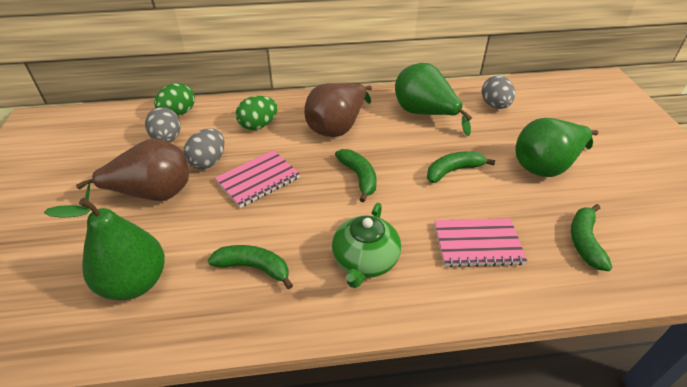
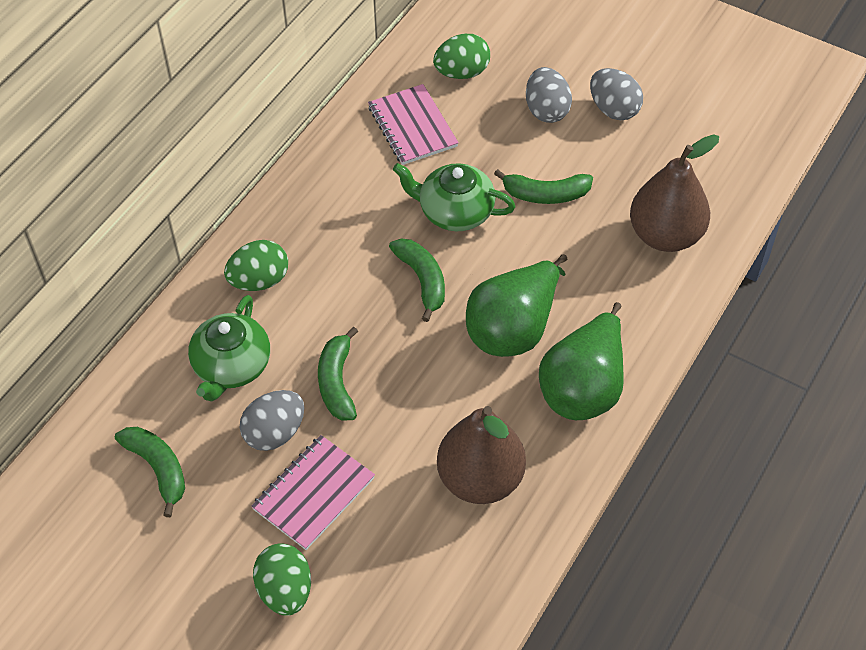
green egg: [154,83,195,116] [236,96,278,130] = 2 -> [224,240,288,291] [253,543,311,616] [433,34,490,79] = 3
green pear: [44,197,165,300] [395,63,472,136] [515,118,598,177] = 3 -> [466,254,567,357] [539,302,624,420] = 2
green teapot: [332,203,401,288] = 1 -> [188,295,270,402] [393,163,516,231] = 2

